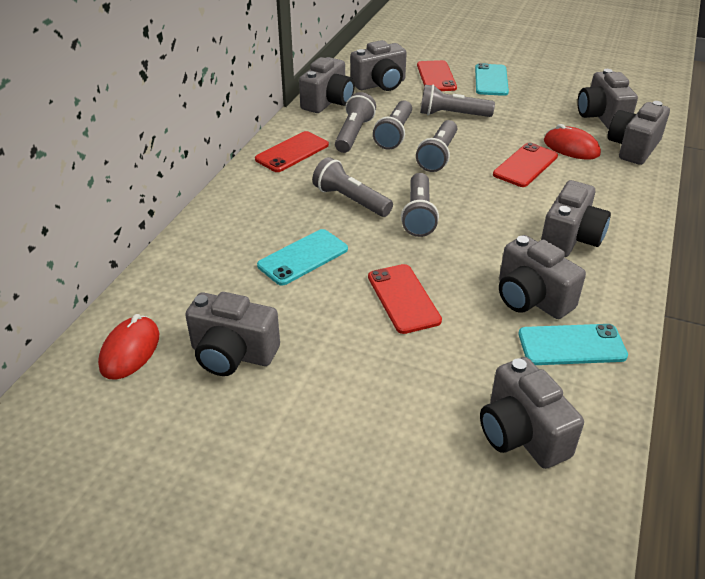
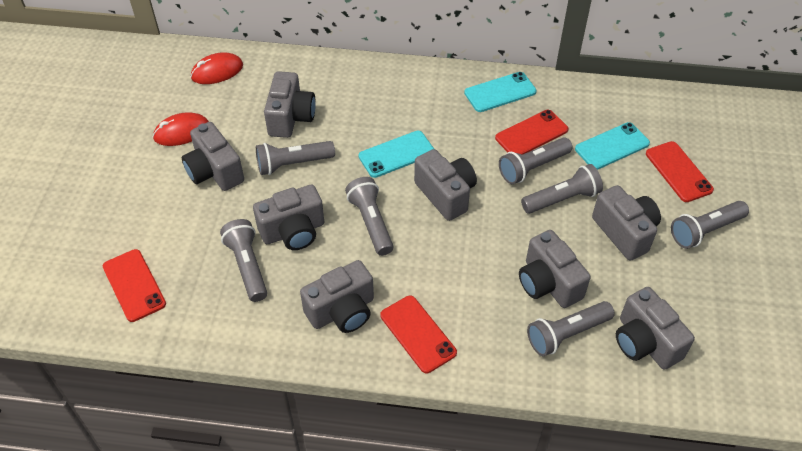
grey flashlight: [312,157,393,217] [335,92,376,153] [373,100,412,150] [401,173,439,237] [416,120,457,172] [420,84,495,117] = 6 -> [220,219,267,302] [256,141,335,175] [345,177,394,256] [499,138,572,184] [521,164,603,214] [527,301,615,356] [671,201,749,249] = 7

